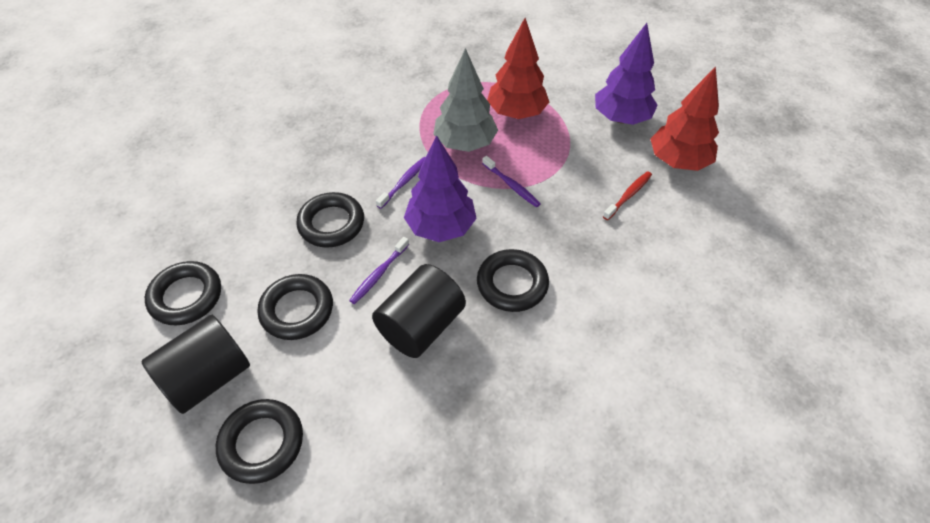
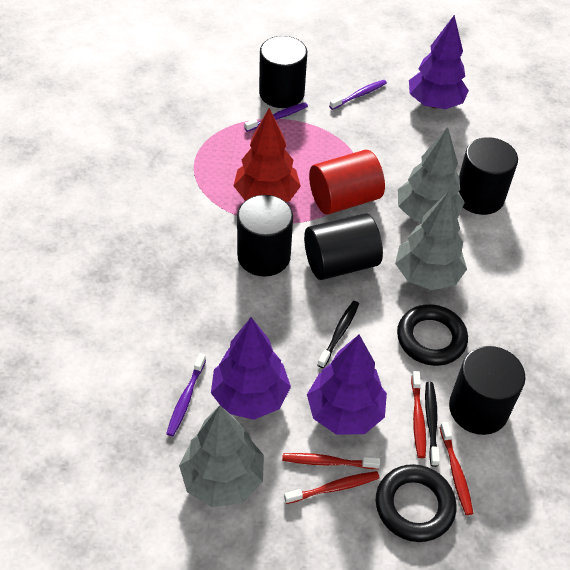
black cylinder: [141,315,250,414] [372,264,466,358] = 2 -> [237,195,293,277] [259,36,307,108] [304,213,383,280] [449,346,526,435] [459,137,518,215] = 5
black ring: [145,261,221,325] [216,399,303,484] [258,274,333,340] [296,192,364,248] [477,249,549,312] = 5 -> [376,464,456,542] [397,304,468,366] = 2
black toothbrush: none = 0 -> [318,301,359,368] [425,382,440,467] = 2
grey tree: [433,48,498,152] = 1 -> [179,405,264,507] [395,190,467,290] [398,127,465,222] = 3
purple tree: [404,135,477,242] [595,23,658,125] = 2 -> [211,317,291,420] [307,335,387,435] [409,15,469,109] = 3
red cylinder: none = 0 -> [309,150,385,215] = 1
red toothbrush: [603,171,652,220] = 1 -> [282,453,380,469] [284,471,380,504] [411,371,426,458] [440,422,473,515] = 4
red tree: [487,18,549,119] [650,66,719,171] = 2 -> [233,108,301,202] = 1

